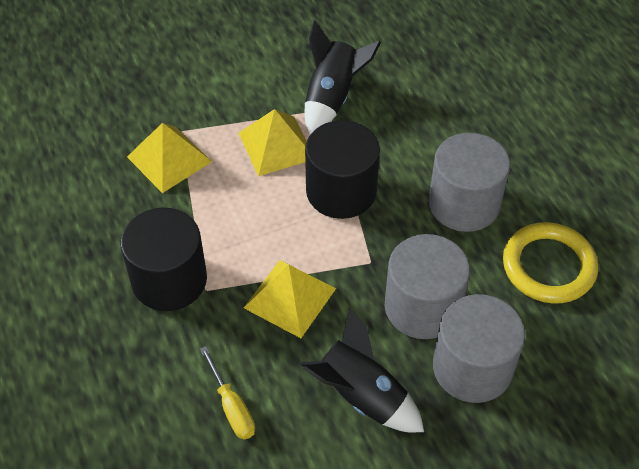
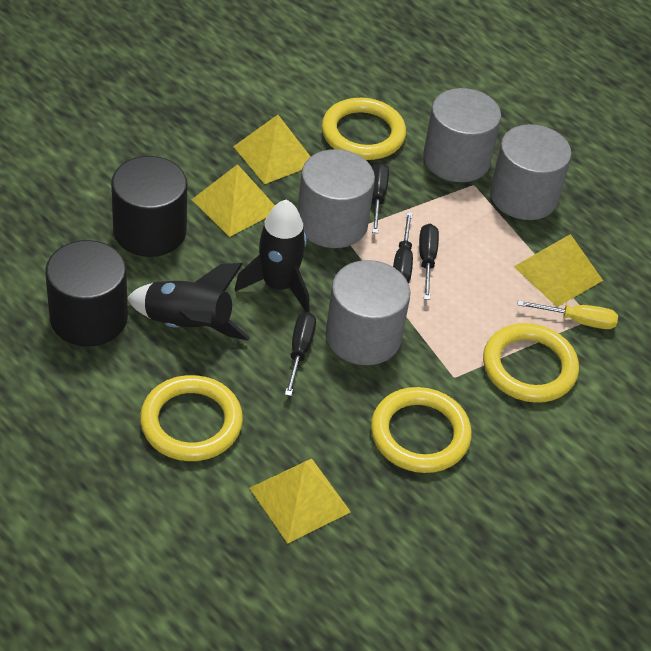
black screwdriver: none = 0 -> [285,312,316,396] [372,162,389,233] [393,212,413,284] [419,224,439,300] = 4
grey cylinder: [385,234,470,339] [429,133,510,232] [433,294,525,403] = 3 -> [298,149,375,248] [326,260,411,365] [423,88,501,182] [490,124,572,220] = 4
yellow pyramid: [127,123,212,193] [238,109,307,176] [244,260,336,338] = 3 -> [191,164,275,237] [233,115,311,184] [250,459,351,544] [514,234,603,307] = 4
yellow ring: [503,222,598,303] = 1 -> [140,375,243,461] [322,98,406,160] [371,387,472,473] [483,323,579,403] = 4

